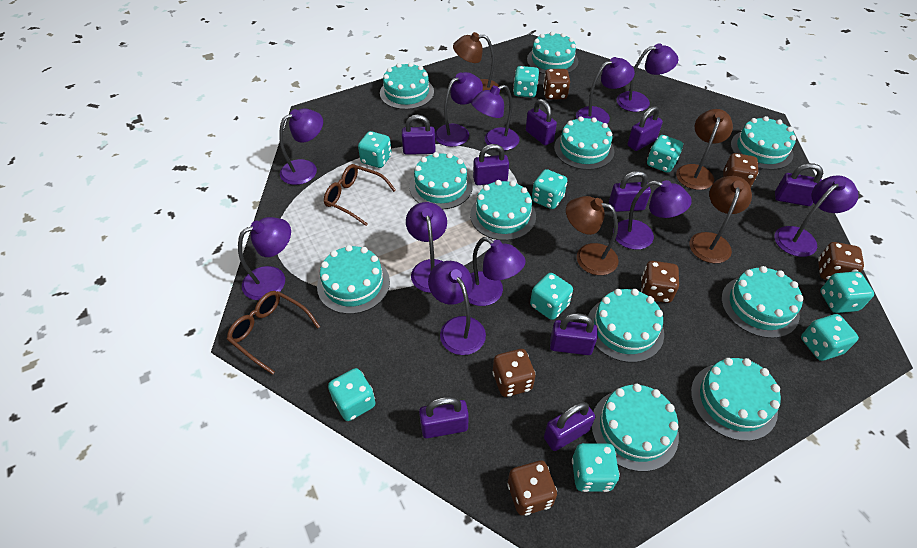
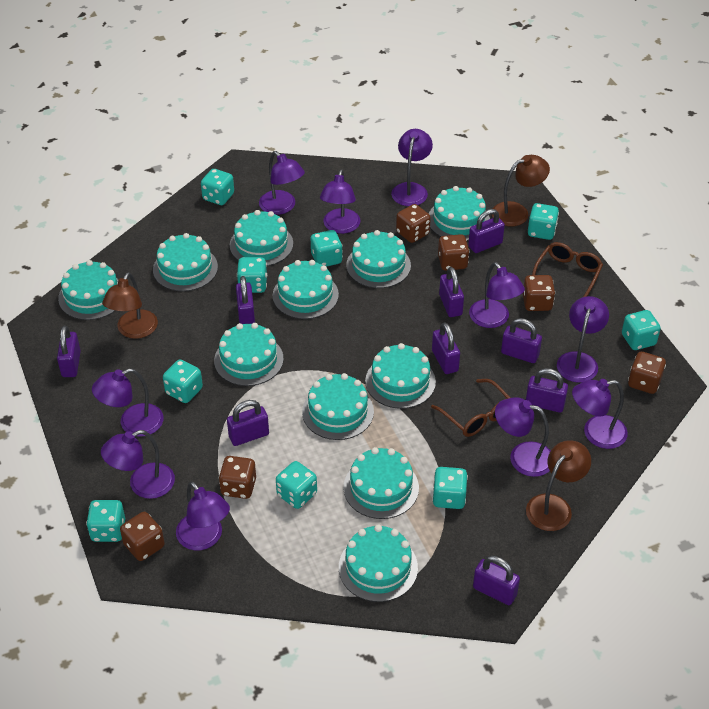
brown lamp: [453,32,501,91] [566,196,619,275] [676,109,733,190] [690,176,752,263] = 4 -> [102,272,158,339] [492,155,550,226] [526,440,591,531] = 3
purple lamp: [238,217,291,300] [279,108,323,185] [406,202,447,293] [428,261,486,355] [435,72,483,147] [468,237,526,306] [471,85,519,151] [576,57,635,124] [613,180,692,250] [617,43,678,112] [775,176,859,257] = 11 -> [92,368,164,437] [101,430,175,499] [176,481,230,550] [259,151,305,215] [320,169,360,234] [391,129,433,206] [469,262,525,328] [495,397,551,477] [557,296,609,383] [572,379,628,449] = 10

